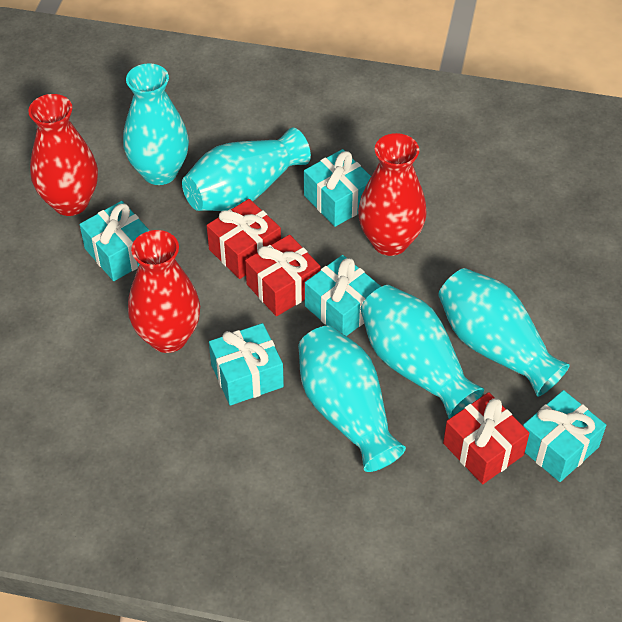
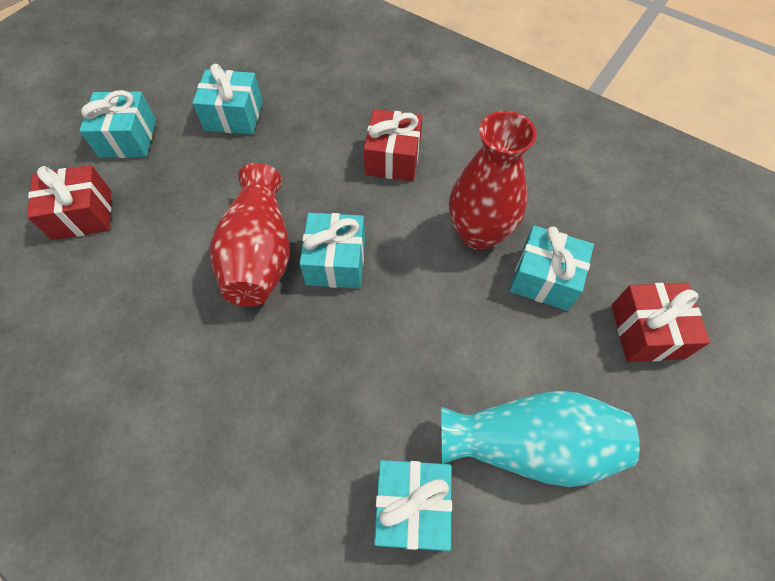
red vase: [28,94,98,216] [128,230,200,353] [358,133,427,256] = 3 -> [210,163,290,307] [449,111,537,250] = 2
turquoise vase: [123,63,189,185] [182,127,311,211] [298,326,406,472] [360,285,484,419] [438,268,570,397] = 5 -> [441,391,639,487] = 1

